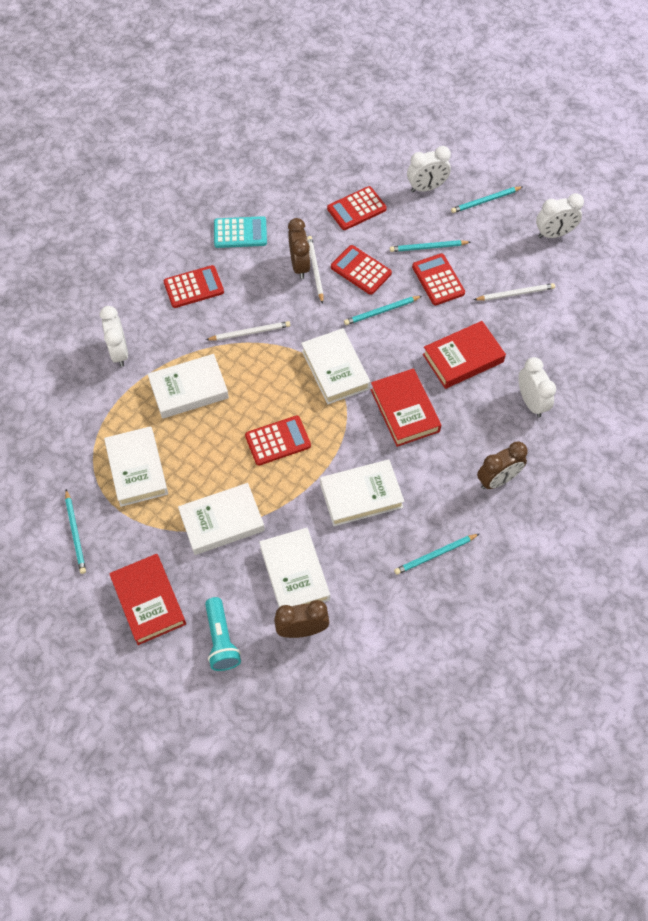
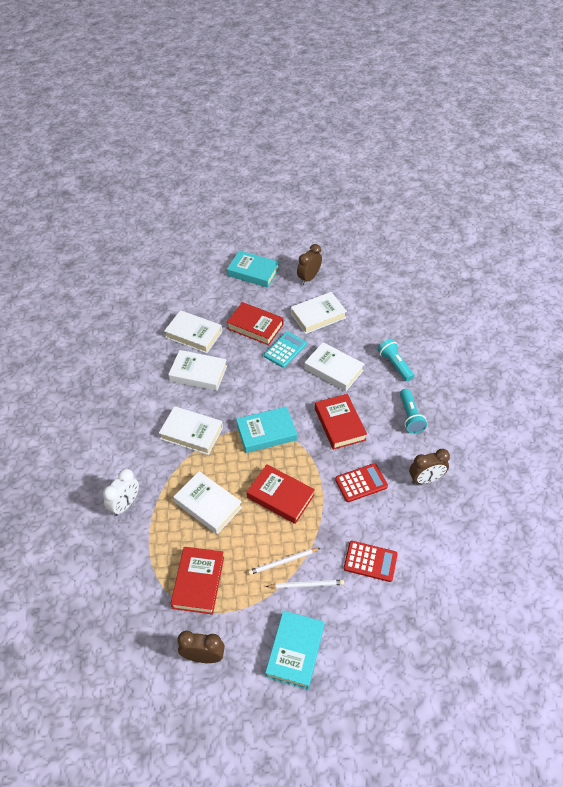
red book: [109,554,186,645] [370,368,441,447] [423,321,506,389] = 3 -> [170,547,224,614] [227,302,284,345] [247,464,315,524] [315,394,367,450] = 4
red calculator: [164,265,224,308] [245,415,311,465] [327,186,387,230] [331,245,392,295] [412,253,465,305] = 5 -> [335,463,388,502] [344,541,398,582] = 2
turquoise book: none = 0 -> [227,250,280,288] [236,406,297,453] [265,610,325,690] = 3
turquoise flashlight: [205,597,241,671] = 1 -> [378,339,414,382] [400,389,427,434] = 2
turquoise pencil: [65,489,86,574] [344,296,422,325] [390,240,470,252] [394,534,479,575] [451,186,523,213] = 5 -> none = 0
white clock: [100,306,128,367] [407,146,451,192] [518,357,556,417] [536,193,584,238] = 4 -> [103,469,139,516] = 1
white pencil: [206,321,290,341] [307,236,324,304] [474,283,555,301] = 3 -> [248,548,320,575] [266,580,344,589] = 2

